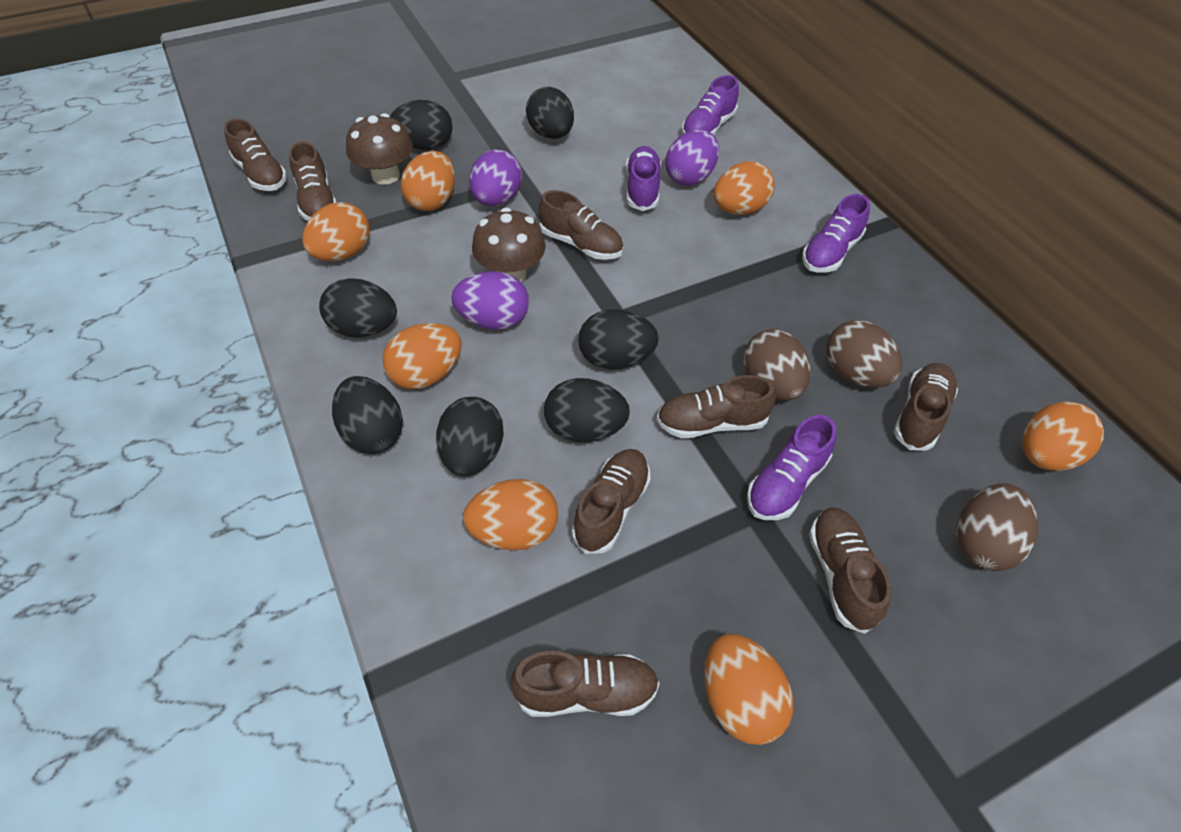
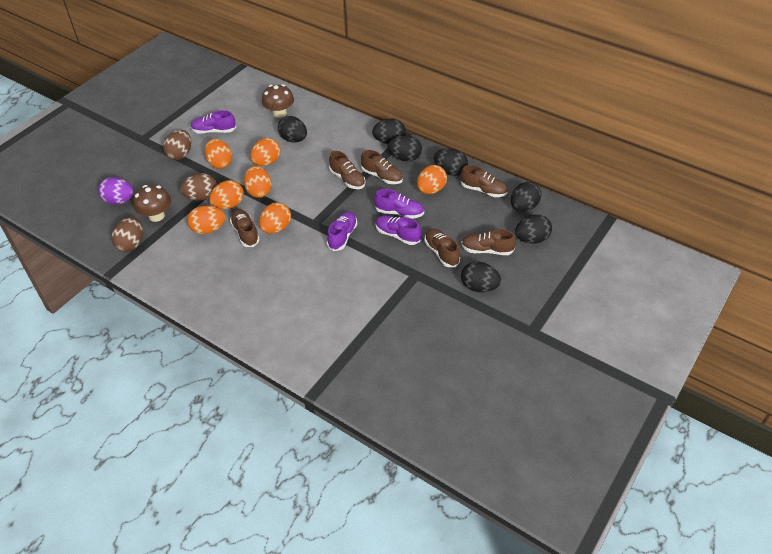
brown shoe: [224,119,287,191] [289,142,336,221] [510,651,660,717] [539,190,624,260] [572,449,651,554] [657,375,776,438] [809,507,891,634] [894,363,958,451] = 8 -> [230,209,260,247] [329,151,365,189] [361,150,403,184] [424,228,460,267] [461,165,508,197] [461,229,516,255] = 6
purple egg: [451,271,529,330] [469,150,522,206] [665,130,719,186] = 3 -> [98,177,134,204] = 1

